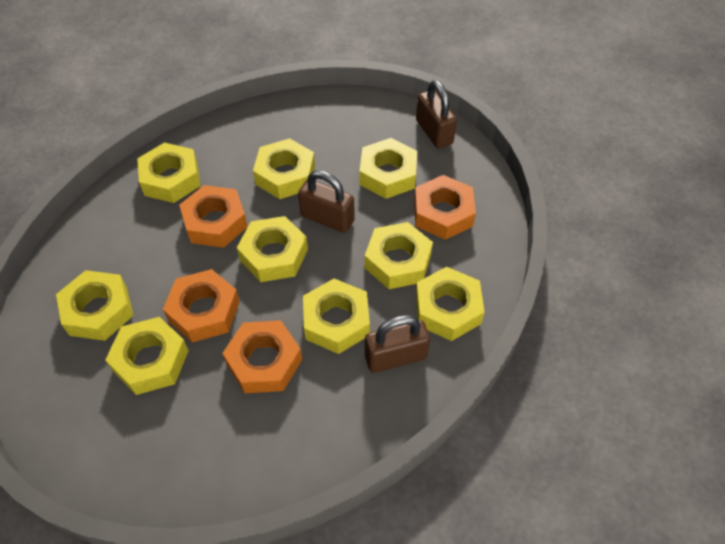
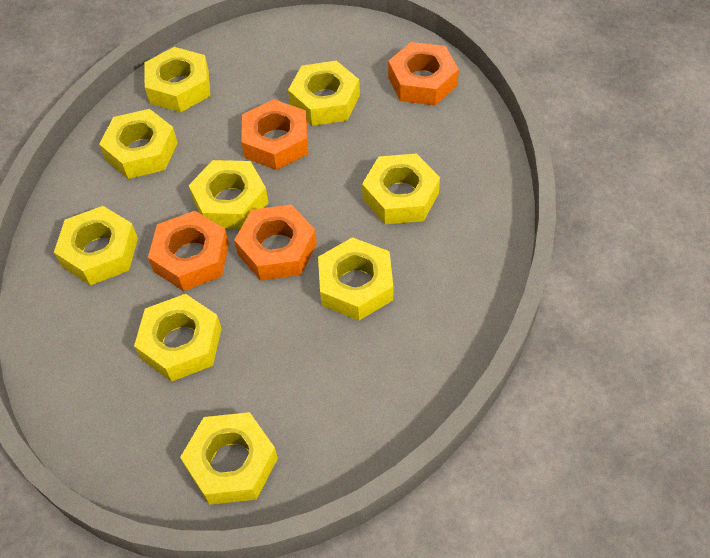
brown padlock: [298,170,355,233] [365,315,430,373] [416,80,457,149] = 3 -> none = 0

